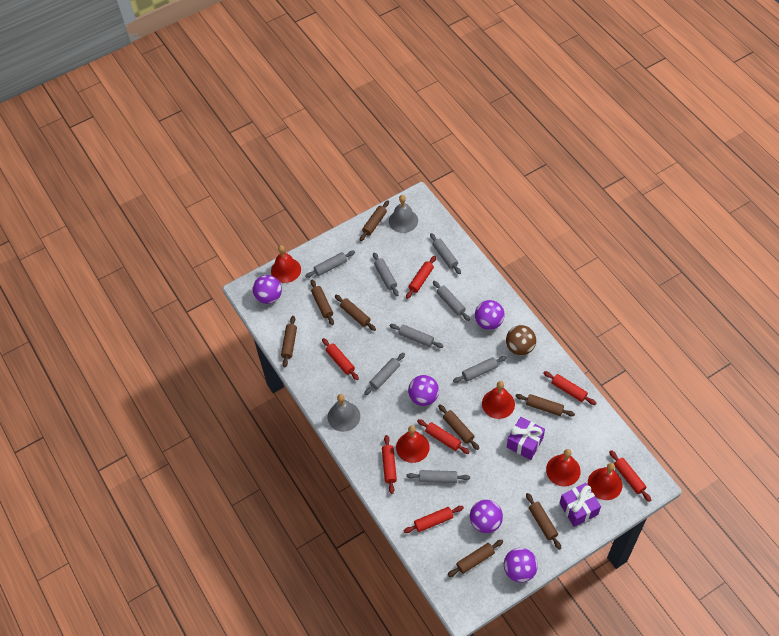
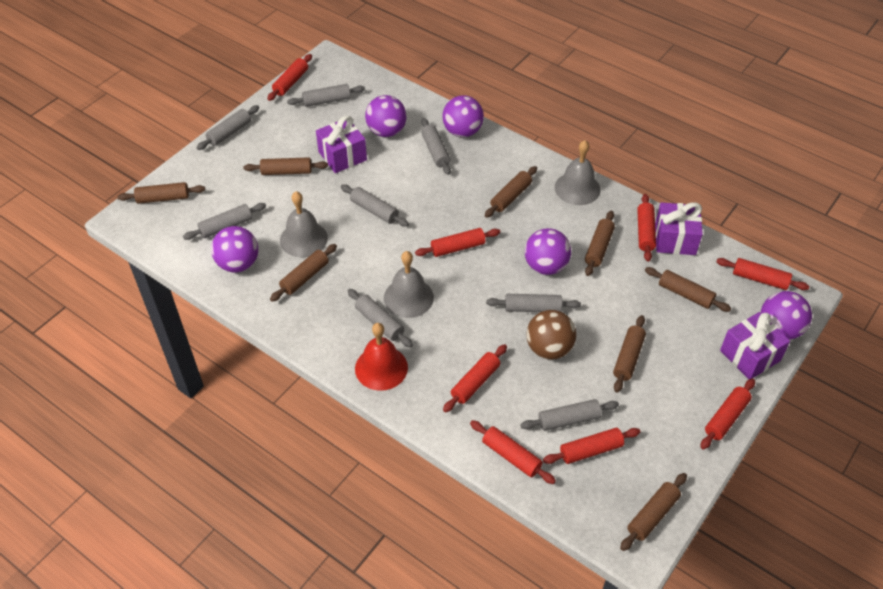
grey bell: [328,394,360,432] [389,195,418,233] = 2 -> [280,191,328,257] [384,251,434,318] [555,140,601,205] = 3
purple gift: [507,417,545,460] [560,483,601,527] = 2 -> [316,116,367,173] [655,202,703,255] [720,312,790,379] = 3
red bell: [271,245,301,283] [396,425,430,463] [482,381,515,419] [546,449,581,487] [588,463,622,500] = 5 -> [355,323,408,391] = 1
red rolling pin: [322,338,359,380] [382,435,397,494] [404,506,464,533] [406,256,436,299] [417,419,470,454] [543,371,596,405] [609,450,651,502] = 7 -> [267,54,312,101] [415,228,500,257] [443,344,507,412] [470,420,556,484] [543,428,641,464] [637,194,656,262] [701,378,755,449] [716,258,809,290] = 8

